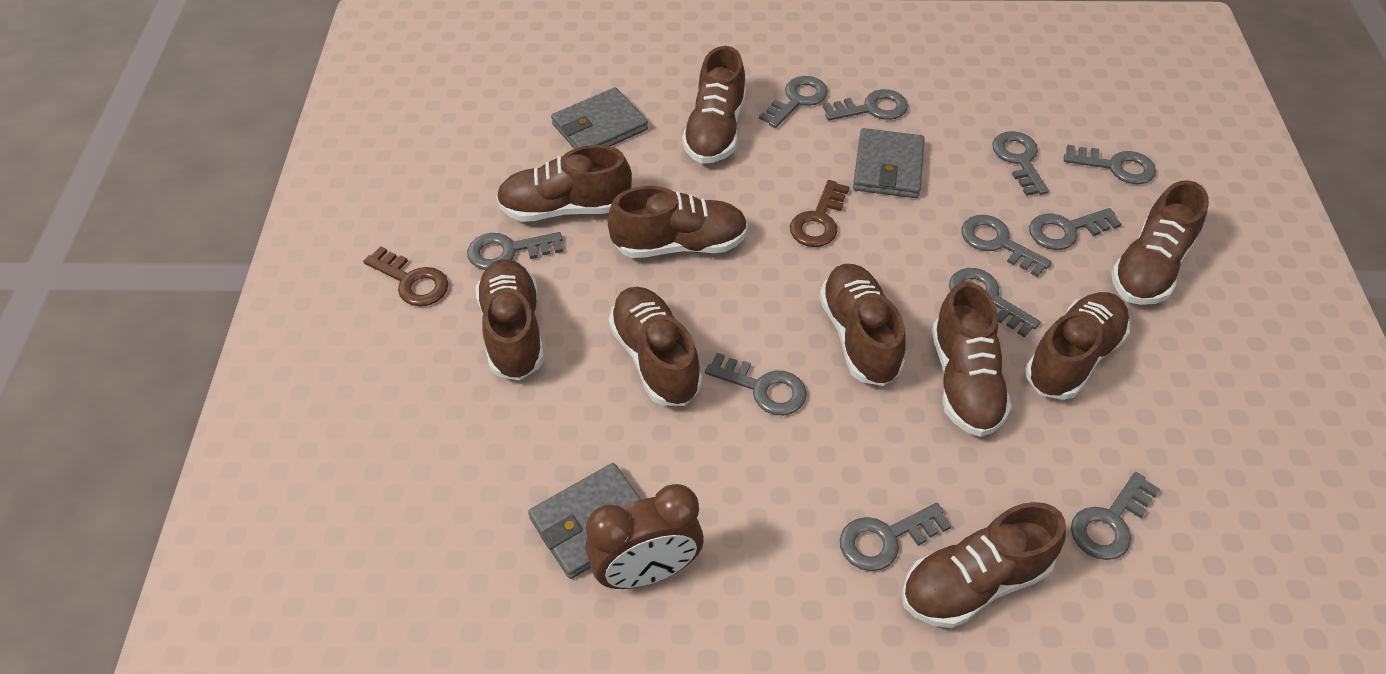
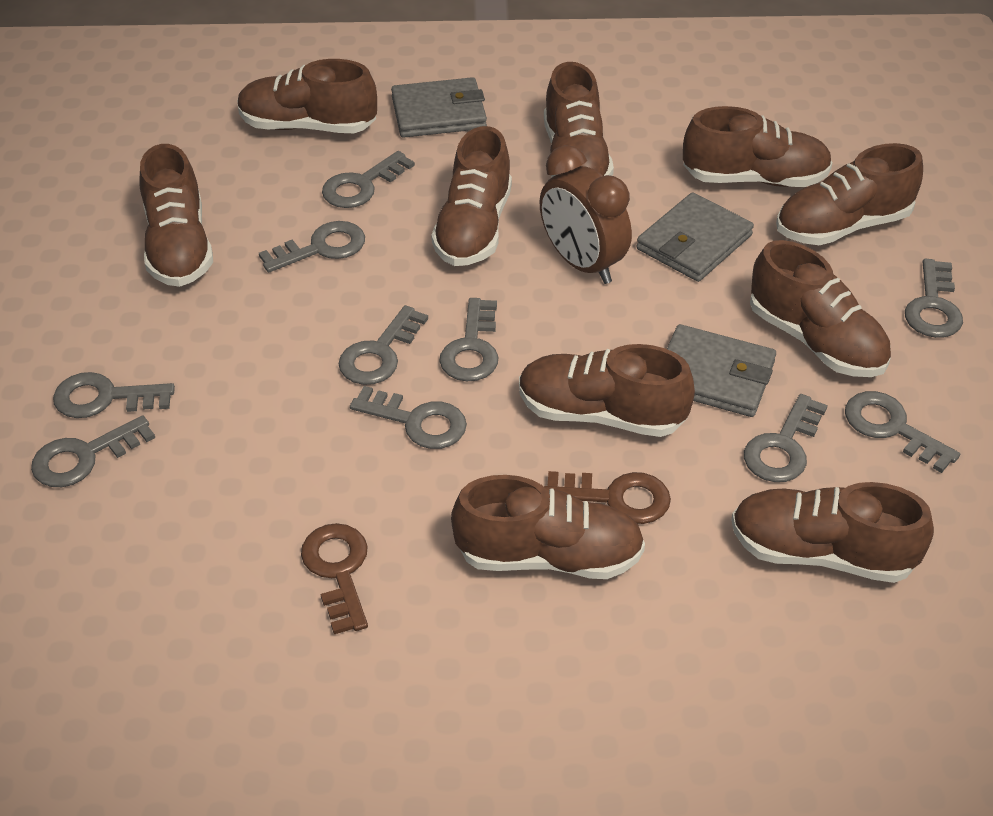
grey key: [467,232,563,270] [705,353,807,415] [759,76,828,128] [823,89,908,121] [840,503,951,571] [949,268,1041,337] [961,215,1052,277] [992,131,1049,196] [1029,208,1121,250] [1064,145,1156,184] [1071,472,1160,560] = 11 -> [31,415,155,487] [53,372,175,418] [259,221,365,273] [322,151,415,208] [338,305,428,385] [350,386,467,449] [439,298,498,381] [744,394,828,482] [845,391,960,473] [905,259,963,338] = 10

